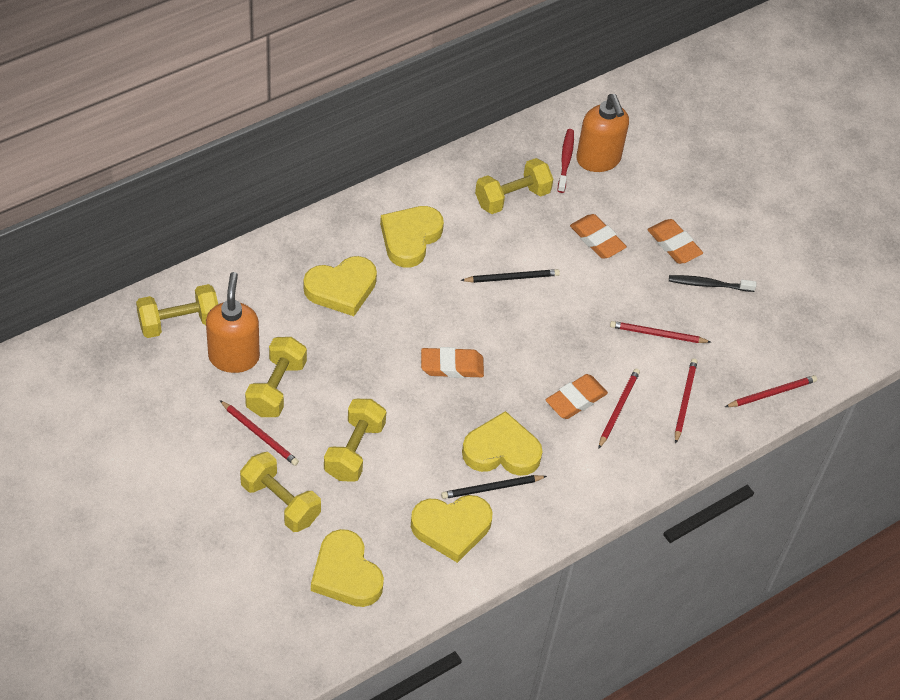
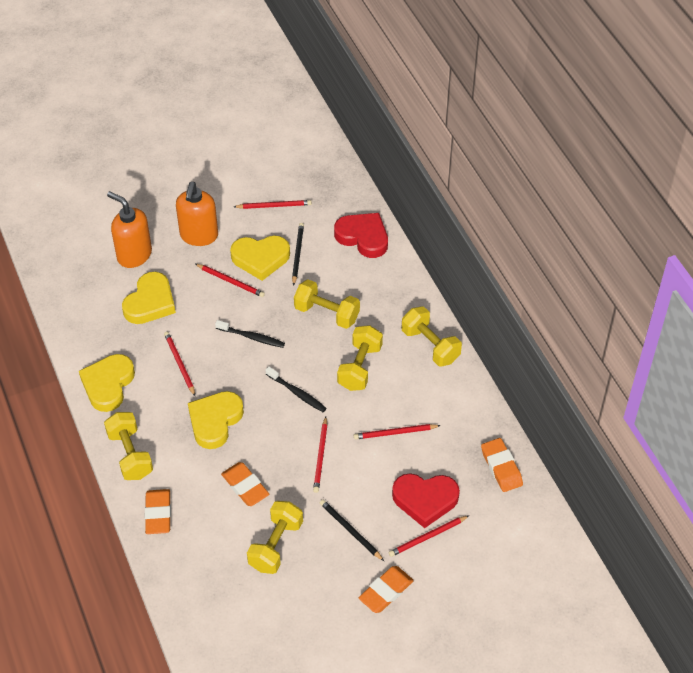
black toothbrush: [669,275,756,292] = 1 -> [215,320,285,348] [265,367,326,412] = 2
red heart: none = 0 -> [334,213,388,258] [392,474,460,528] = 2
red pencil: [220,400,299,466] [598,369,640,449] [610,321,711,343] [675,358,698,444] [725,375,817,407] = 5 -> [164,332,195,396] [196,264,265,297] [234,200,312,209] [313,417,328,493] [354,424,441,439] [388,515,470,557] = 6
red toothbrush: [558,129,574,193] = 1 -> none = 0
yellow heart: [303,256,377,316] [311,529,384,607] [380,206,444,268] [411,495,492,563] [462,411,543,476] = 5 -> [79,354,135,412] [122,272,176,324] [188,391,244,449] [230,236,290,281] = 4

